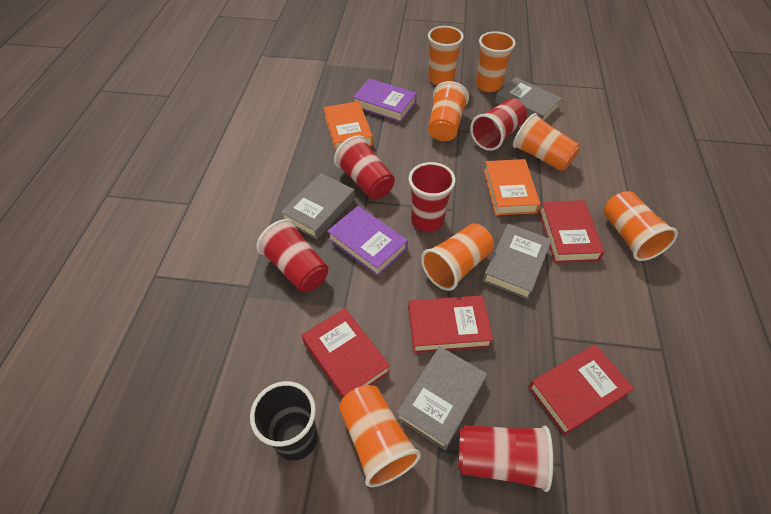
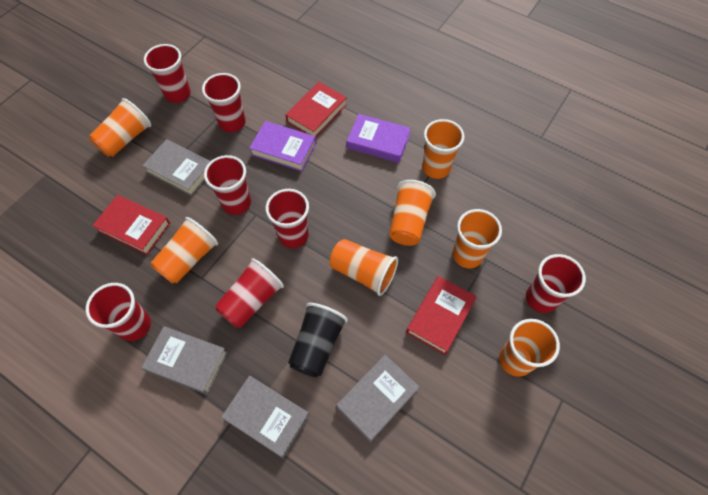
orange book: [324,101,373,152] [484,159,541,215] = 2 -> none = 0
red book: [302,308,390,399] [408,295,493,353] [528,344,634,435] [539,200,605,263] = 4 -> [92,195,170,255] [286,82,347,137] [406,276,477,355] = 3
red cup: [256,219,328,292] [334,135,395,199] [409,162,456,232] [458,425,553,492] [470,98,527,151] = 5 -> [85,283,151,341] [144,44,191,103] [202,73,246,132] [204,155,251,215] [215,258,284,328] [265,189,309,248] [526,254,586,313] = 7

